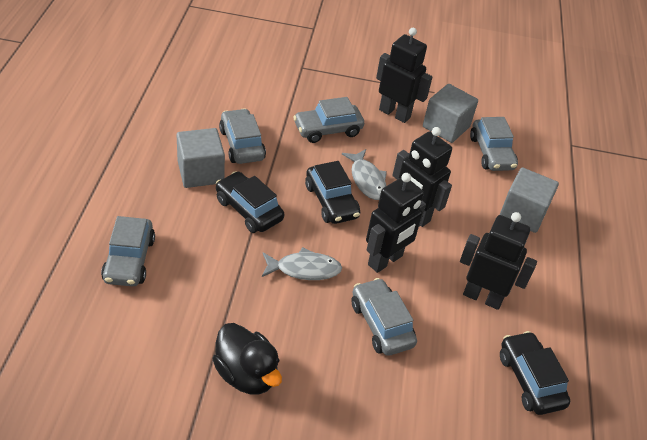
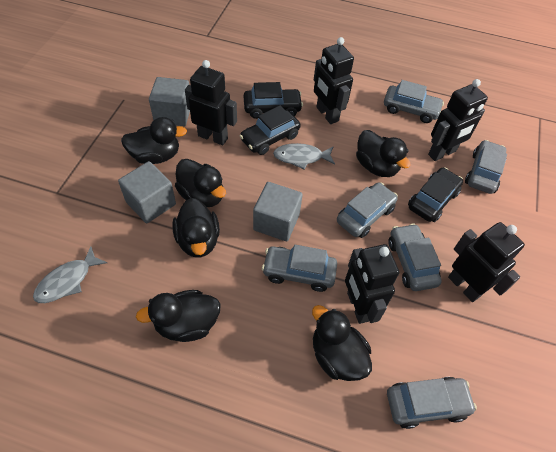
black duck: [212,323,282,394] = 1 -> [121,117,187,164] [136,290,221,342] [172,198,220,257] [175,159,226,207] [312,305,372,381] [356,130,411,177] = 6
black robot: [366,173,426,273] [376,28,432,123] [392,127,452,227] [460,212,537,310] = 4 -> [185,60,237,145] [314,37,354,124] [345,244,399,324] [428,79,488,161] [448,222,525,302] = 5
grey car: [101,216,155,286] [219,108,266,164] [293,97,364,143] [351,278,417,356] [470,117,518,171] = 5 -> [262,245,337,292] [337,182,398,238] [384,80,444,123] [387,377,477,429] [389,223,442,291] [465,140,507,194] = 6

